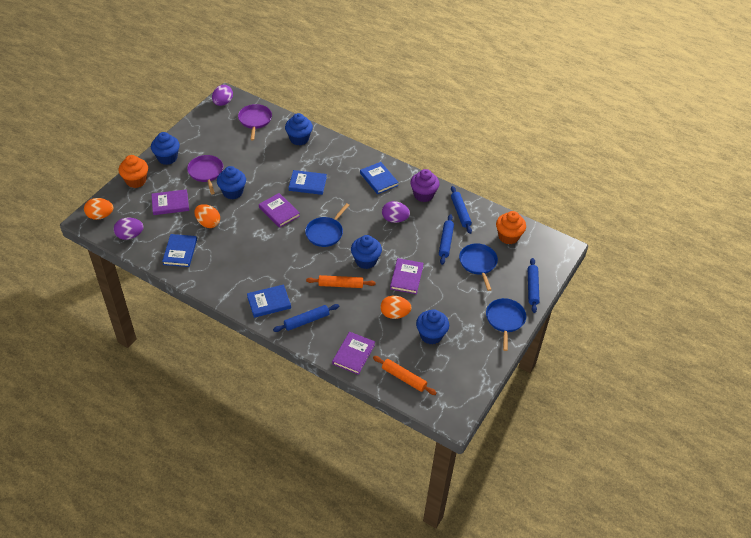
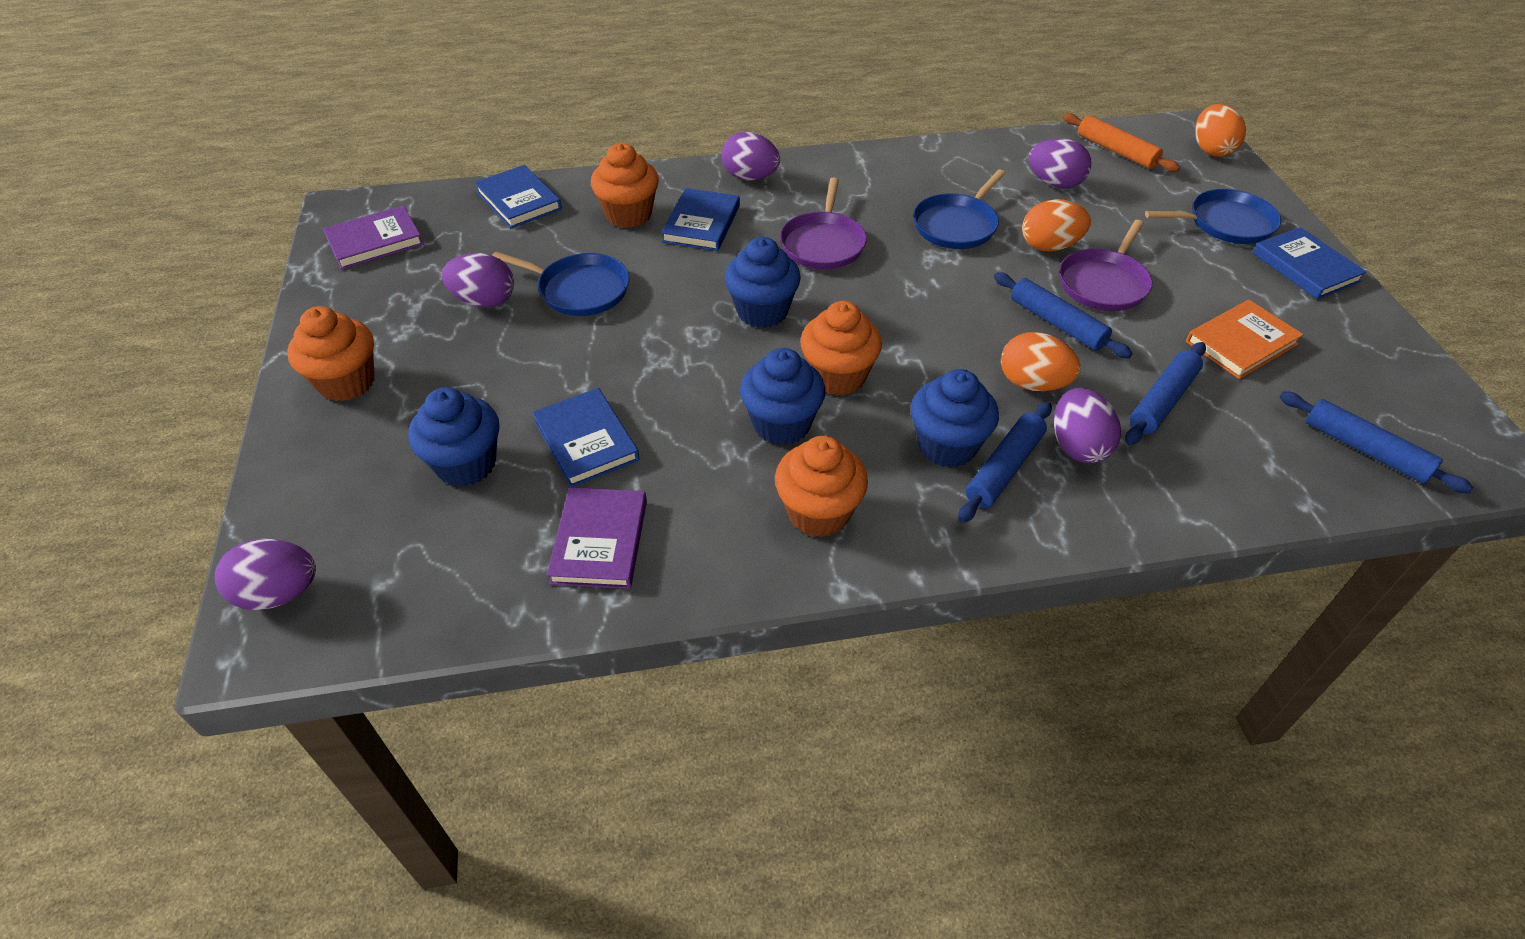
blue cupcake: [151,132,180,165] [217,166,246,199] [285,113,313,146] [351,235,382,269] [416,309,449,345] = 5 -> [408,387,499,487] [725,237,801,328] [740,348,826,445] [911,369,999,468] = 4
orange book: none = 0 -> [1186,300,1304,379] = 1
orange cupcake: [119,155,148,188] [496,211,526,245] = 2 -> [287,306,375,401] [591,143,659,228] [775,436,868,537] [800,301,882,396] = 4
orange rolling pin: [306,275,376,288] [373,356,437,395] = 2 -> [1063,113,1180,172] = 1
purple book: [152,189,189,215] [259,193,300,228] [332,332,375,375] [390,258,424,294] = 4 -> [323,205,423,269] [547,488,647,589] = 2
purple cupcake: [410,169,439,202] = 1 -> none = 0
purple egg: [114,218,144,240] [212,85,233,106] [382,201,410,223] = 3 -> [215,539,316,610] [442,253,514,308] [721,132,780,181] [1028,138,1092,189] [1054,388,1121,463] = 5

